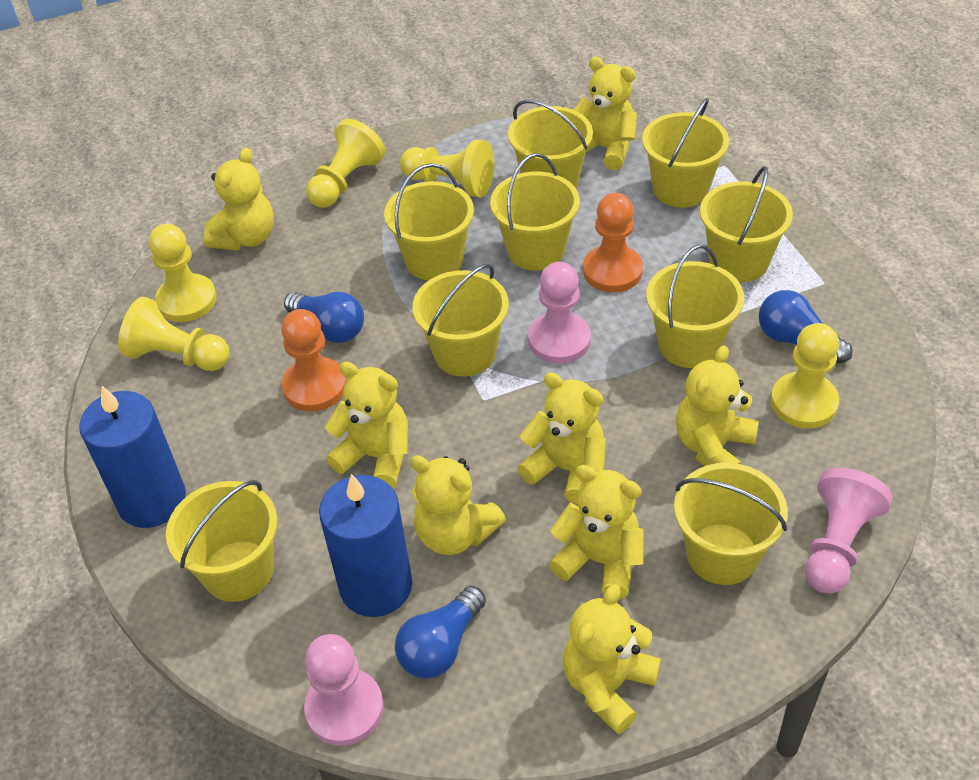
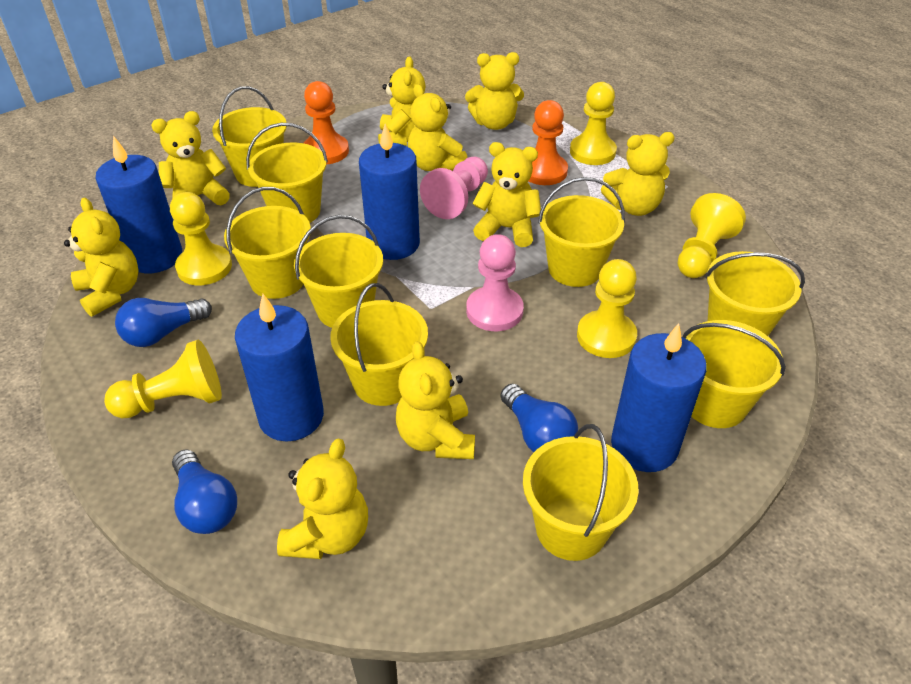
blue candle: [79,386,186,528] [319,474,412,617] = 2 -> [96,136,182,273] [235,294,324,441] [359,124,420,260] [611,323,707,472] = 4
pink pawn: [304,634,384,746] [528,262,591,364] [805,468,893,593] = 3 -> [420,157,488,219] [466,234,524,331] = 2
yellow teddy bear: [204,148,274,251] [325,362,408,488] [410,455,506,555] [518,372,606,504] [549,465,644,599] [563,584,661,734] [574,57,637,170] [676,345,759,466] = 8 -> [64,198,139,317] [151,111,230,205] [277,439,368,559] [378,56,426,146] [396,341,475,459] [408,84,468,171] [465,52,524,130] [472,142,541,247] [601,132,675,216] = 9

